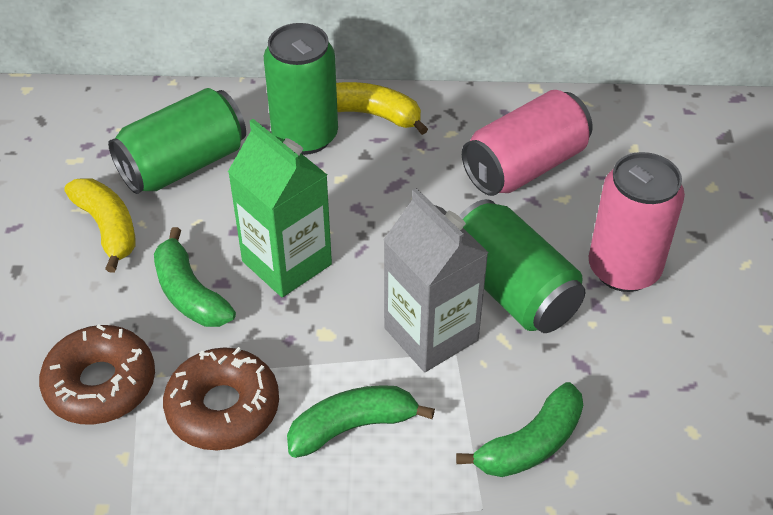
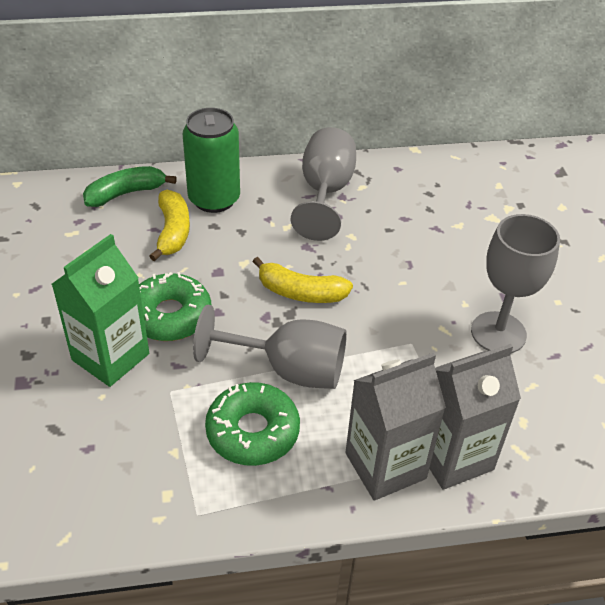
brown donut: [39,324,155,425] [163,347,279,450] = 2 -> none = 0
green banana: [154,227,236,327] [287,385,435,458] [456,382,583,477] = 3 -> [83,166,177,207] = 1
green can: [108,88,246,194] [264,23,338,155] [459,199,585,333] = 3 -> [183,108,240,213] = 1
green donut: none = 0 -> [139,272,211,341] [205,382,300,466] = 2
grey carton: [383,188,489,372] = 1 -> [345,352,446,501] [429,344,521,490] = 2
grey goblet: none = 0 -> [193,305,347,389] [291,127,356,241] [471,214,560,353] = 3
pink can: [462,90,593,196] [589,152,685,292] = 2 -> none = 0

